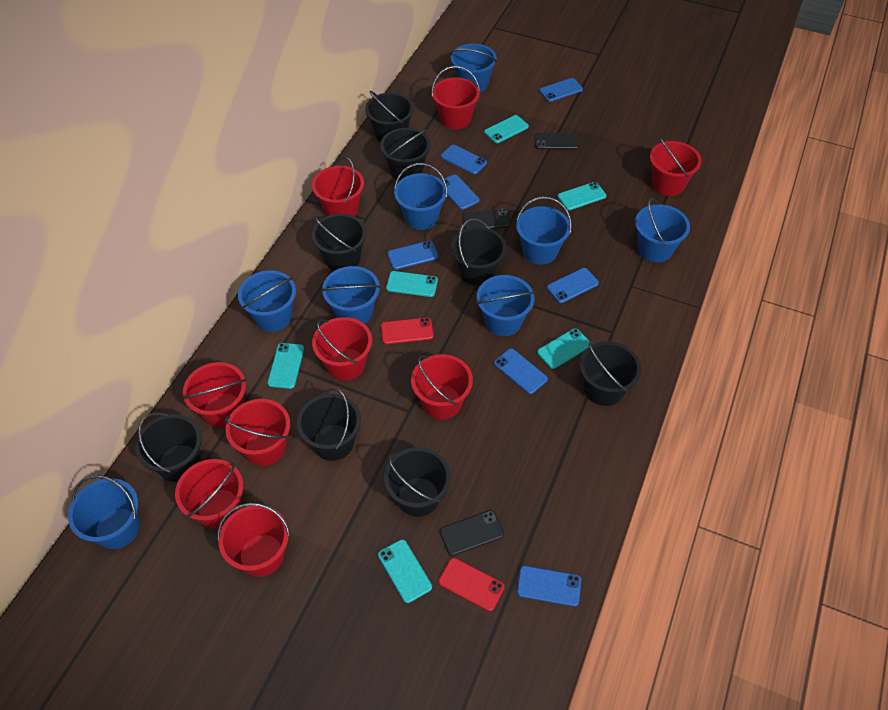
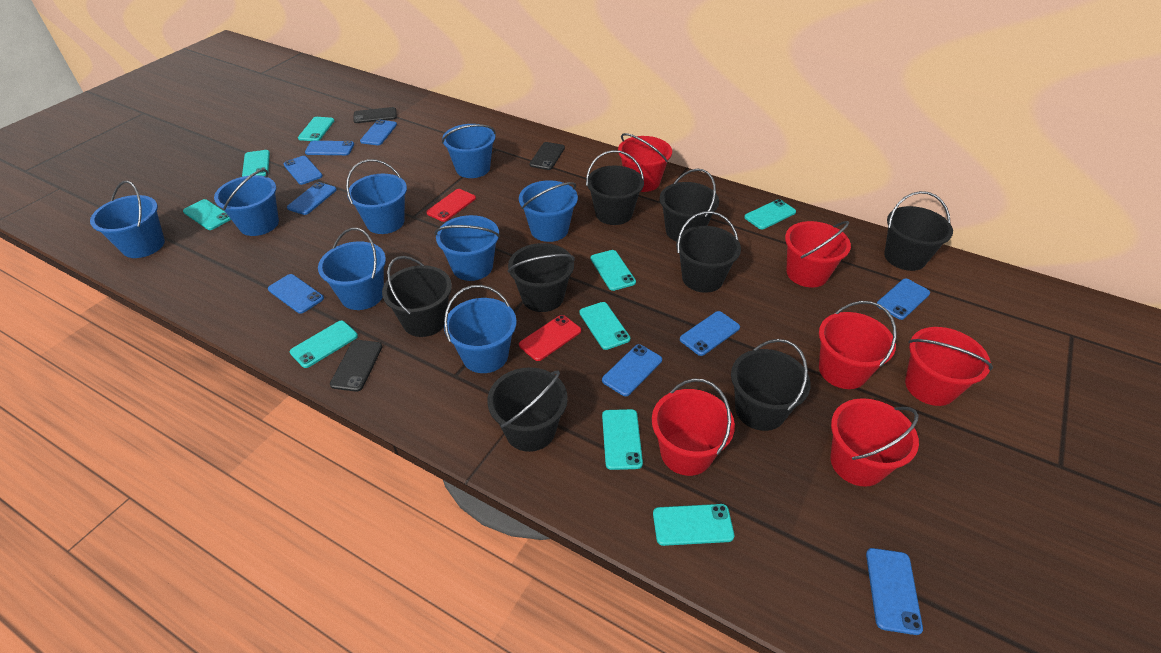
blue phone: [387,241,439,270] [441,145,487,175] [441,174,480,210] [494,348,548,394] [517,566,581,607] [539,78,583,102] [547,268,599,303] = 7 -> [268,274,324,314] [284,156,323,185] [287,182,337,215] [305,141,354,155] [360,120,397,145] [602,344,662,396] [680,311,740,356] [866,548,923,635] [877,279,930,320] = 9
red bucket: [175,459,243,529] [182,362,246,428] [217,503,290,577] [225,399,290,466] [312,157,364,216] [312,317,372,381] [411,354,473,419] [432,66,480,129] [650,137,701,196] = 9 -> [618,133,672,192] [652,378,735,476] [785,221,851,287] [819,301,896,389] [830,398,919,487] [905,327,993,406] = 6
turquoise phone: [267,343,304,389] [378,539,432,603] [386,271,438,297] [484,115,529,143] [537,328,590,369] [558,182,606,210] = 6 -> [183,199,231,230] [242,150,270,177] [290,321,358,368] [298,117,334,141] [579,302,630,350] [591,250,636,291] [602,409,643,470] [653,504,734,546] [744,199,796,229] = 9

